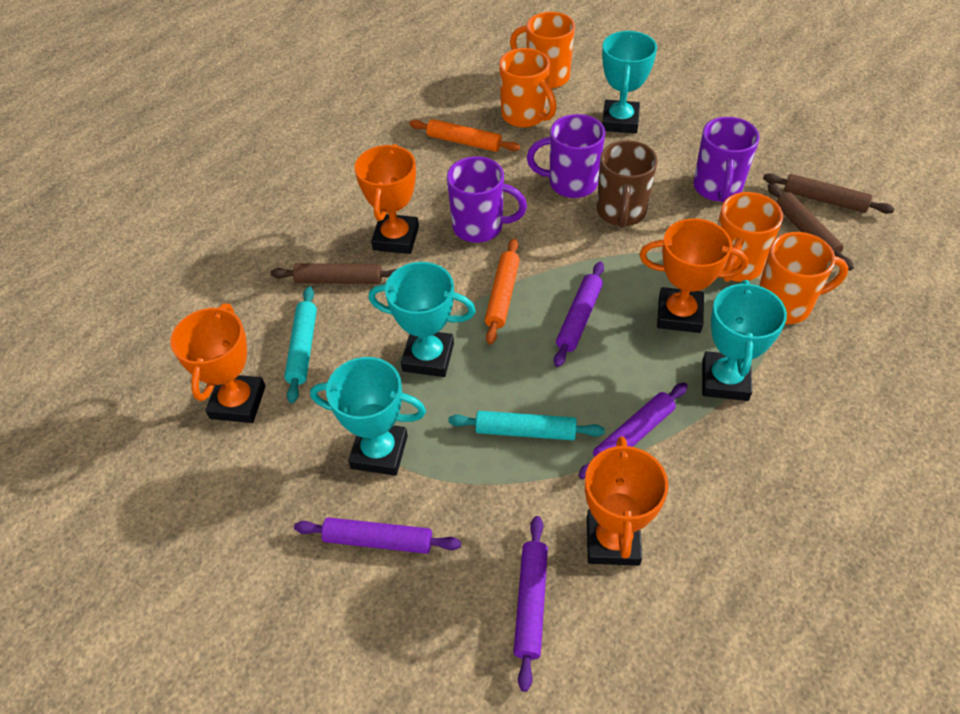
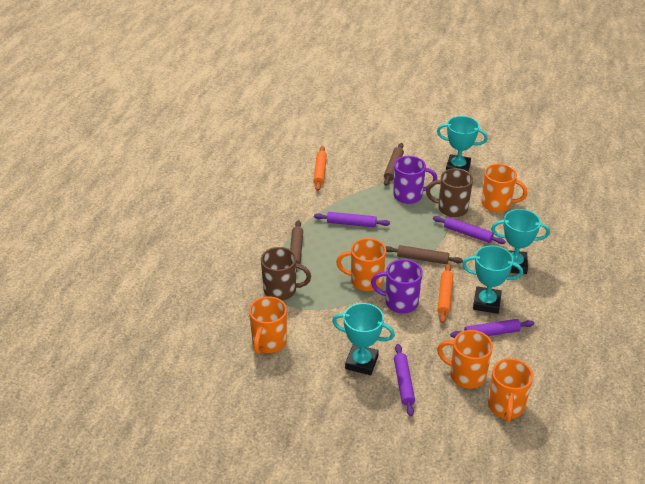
brown mug: [597,140,658,228] = 1 -> [261,247,311,300] [426,168,473,217] = 2
orange mug: [499,48,557,128] [510,12,575,89] [718,192,783,282] [759,232,849,324] = 4 -> [249,296,287,354] [336,238,386,291] [437,330,493,389] [481,164,528,212] [488,358,533,422] = 5
orange trophy: [171,303,265,423] [354,144,419,254] [585,436,668,566] [640,218,748,333] = 4 -> none = 0
purple mug: [447,156,527,243] [527,114,605,198] [693,117,760,202] = 3 -> [371,259,423,313] [393,156,438,204] = 2
turquoise rolling pin: [284,287,317,403] [448,411,605,440] = 2 -> none = 0

